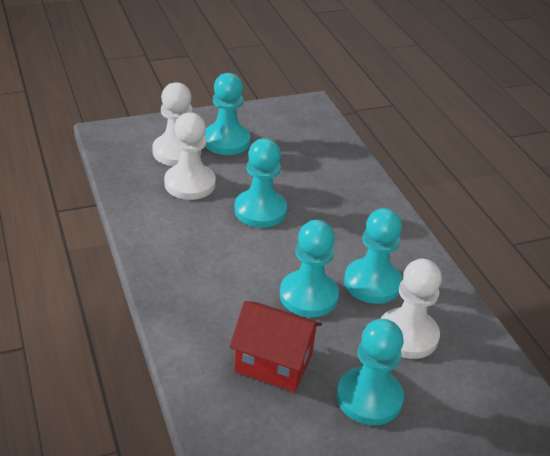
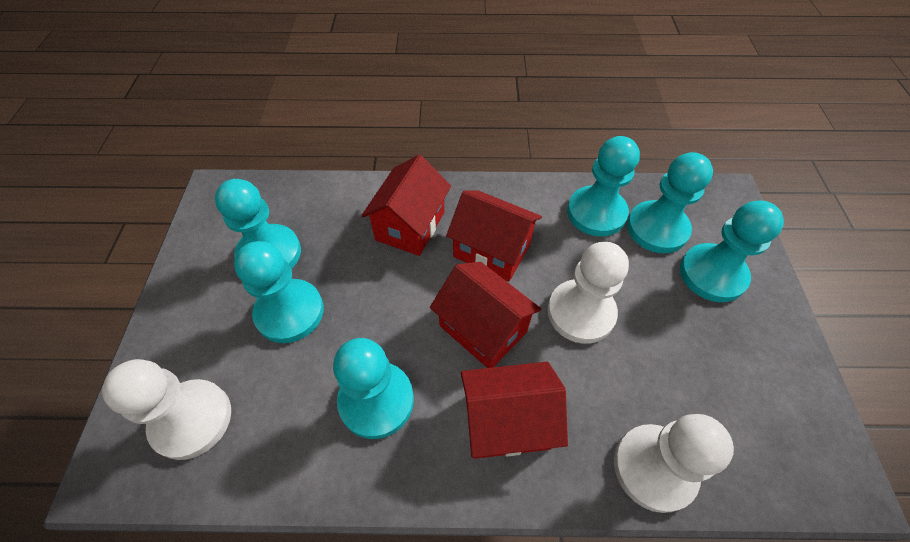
red house: [229,301,322,392] = 1 -> [361,155,451,256] [430,262,541,368] [446,190,542,282] [461,362,568,459] = 4
turquoise pawn: [205,73,250,155] [234,138,287,228] [280,220,339,317] [337,319,404,426] [344,208,402,304] = 5 -> [215,179,301,269] [234,241,324,343] [333,338,414,439] [567,136,640,237] [627,152,713,253] [680,200,784,302] = 6

